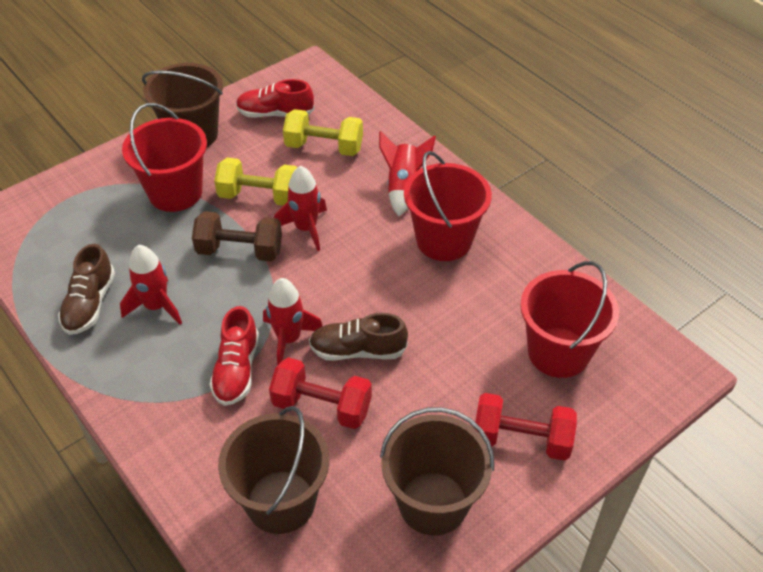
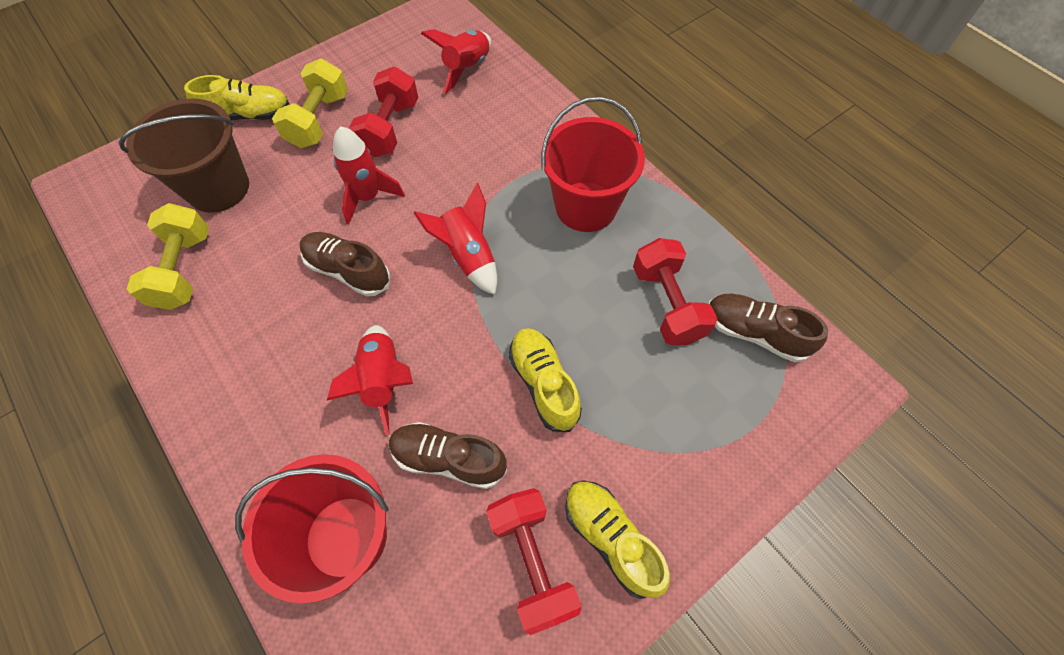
brown bucket: [142,63,223,147] [218,406,329,534] [380,407,494,536] = 3 -> [119,99,249,213] = 1
brown dumbbell: [192,211,282,262] = 1 -> none = 0
brown shoe: [58,244,115,335] [309,313,408,361] = 2 -> [300,232,391,297] [389,422,507,489] [708,294,828,362] = 3
red bucket: [122,103,207,212] [404,151,492,261] [520,261,619,378] = 3 -> [235,454,388,603] [541,97,645,232] = 2
red dumbbell: [269,357,372,429] [474,393,577,461] = 2 -> [349,67,418,157] [486,488,582,635] [633,238,717,345] = 3
red shoe: [209,306,259,406] [236,79,314,118] = 2 -> none = 0
yellow shoe: none = 0 -> [184,75,290,121] [509,328,582,432] [565,480,670,599] = 3

